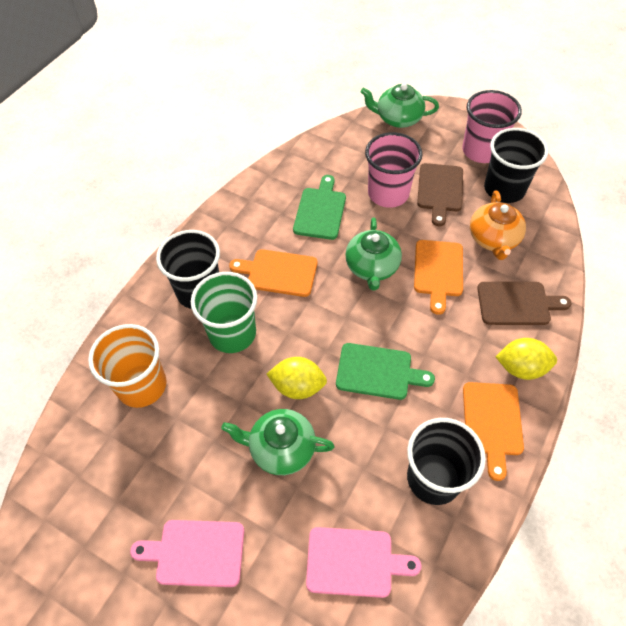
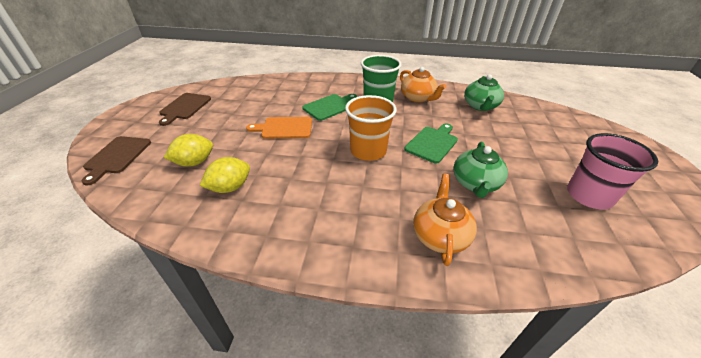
black cup: [156,230,220,309] [407,418,486,505] [484,128,548,203] = 3 -> none = 0
green teapot: [221,409,334,475] [345,217,402,290] [361,83,439,128] = 3 -> [453,142,508,198] [464,74,504,111] = 2
orange cutting board: [229,249,318,297] [414,240,463,315] [463,382,524,481] = 3 -> [246,117,312,139] = 1
orange teapot: [470,191,526,260] = 1 -> [400,67,447,102] [413,174,477,266] = 2
pink cup: [365,132,423,208] [462,90,522,163] = 2 -> [567,133,658,210] = 1
pink cutting board: [130,520,244,587] [306,527,421,598] = 2 -> none = 0

